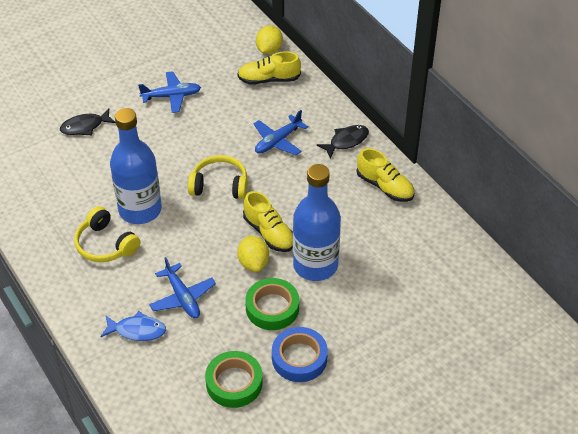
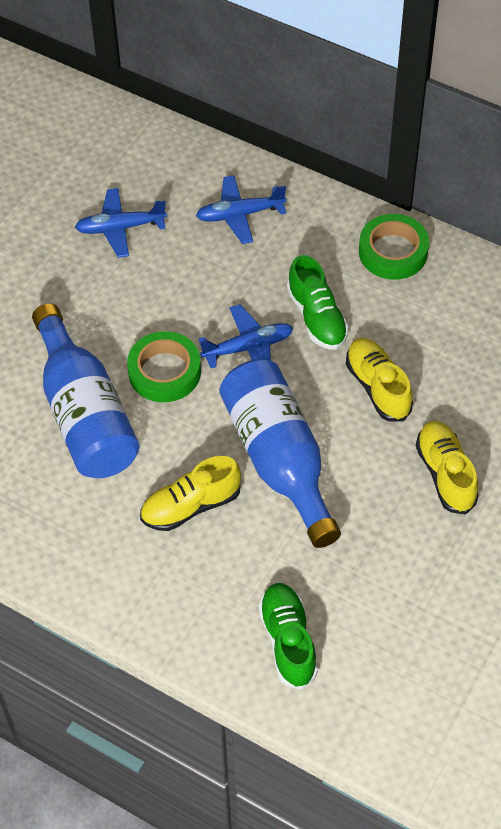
black fish: [60,109,116,135] [317,125,369,158] = 2 -> none = 0
blue fish: [100,311,166,341] = 1 -> none = 0
blue tape: [272,327,328,382] = 1 -> none = 0
green shoe: none = 0 -> [258,583,318,690] [287,255,349,350] = 2
yellow headphones: [74,206,140,262] [188,155,248,199] = 2 -> none = 0
yellow lemon: [237,236,269,272] [256,25,283,54] = 2 -> none = 0

